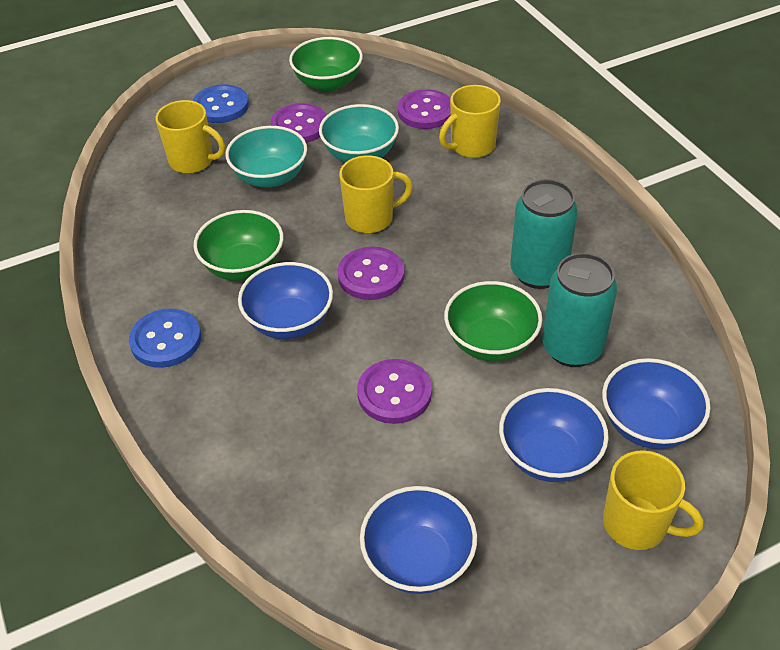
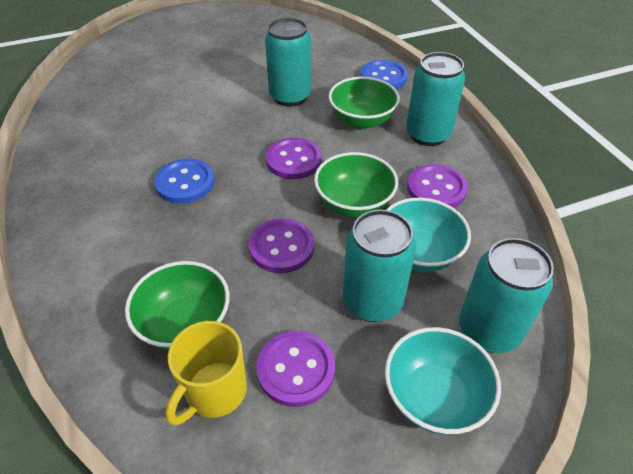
blue bowl: [238,262,333,339] [360,486,477,594] [499,388,609,482] [602,358,711,449] = 4 -> none = 0
turquoise can: [510,179,578,289] [542,253,617,367] = 2 -> [265,18,311,107] [343,210,416,322] [406,52,465,146] [459,238,554,353] = 4
yellow mug: [155,100,225,173] [339,155,413,233] [439,85,501,158] [603,450,703,550] = 4 -> [166,321,247,426] = 1

